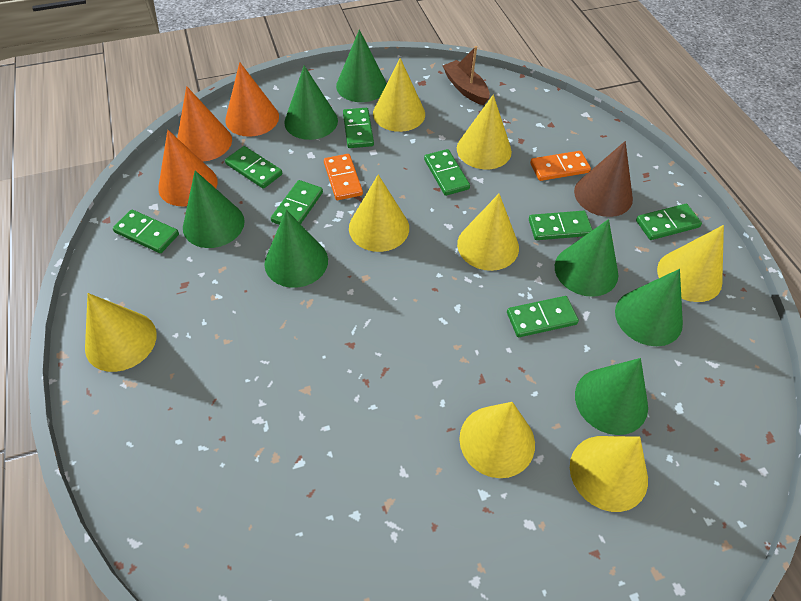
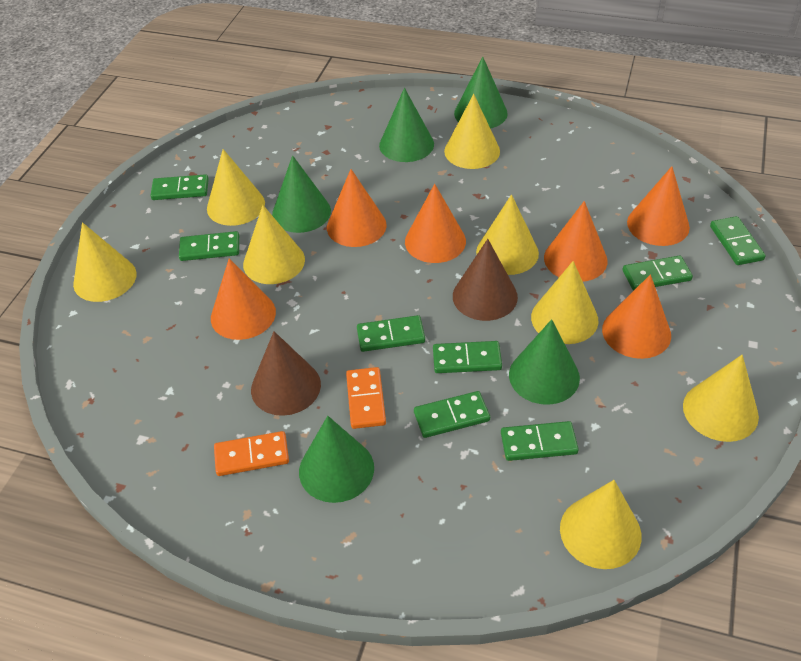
brown boat: [442,46,490,105] = 1 -> none = 0
brown cone: [574,141,633,217] = 1 -> [251,331,321,416] [453,239,518,321] = 2
green cone: [183,171,245,248] [264,210,328,288] [284,65,338,140] [336,30,387,102] [555,219,618,297] [575,358,648,435] [615,269,683,346] = 7 -> [272,155,331,233] [299,416,374,503] [379,88,434,162] [454,57,508,129] [509,319,580,405] = 5
orange cone: [158,130,218,207] [177,86,232,161] [225,62,279,137] = 3 -> [211,258,276,340] [327,169,387,247] [405,184,466,263] [544,201,607,282] [602,274,671,359] [627,166,690,246] = 6

